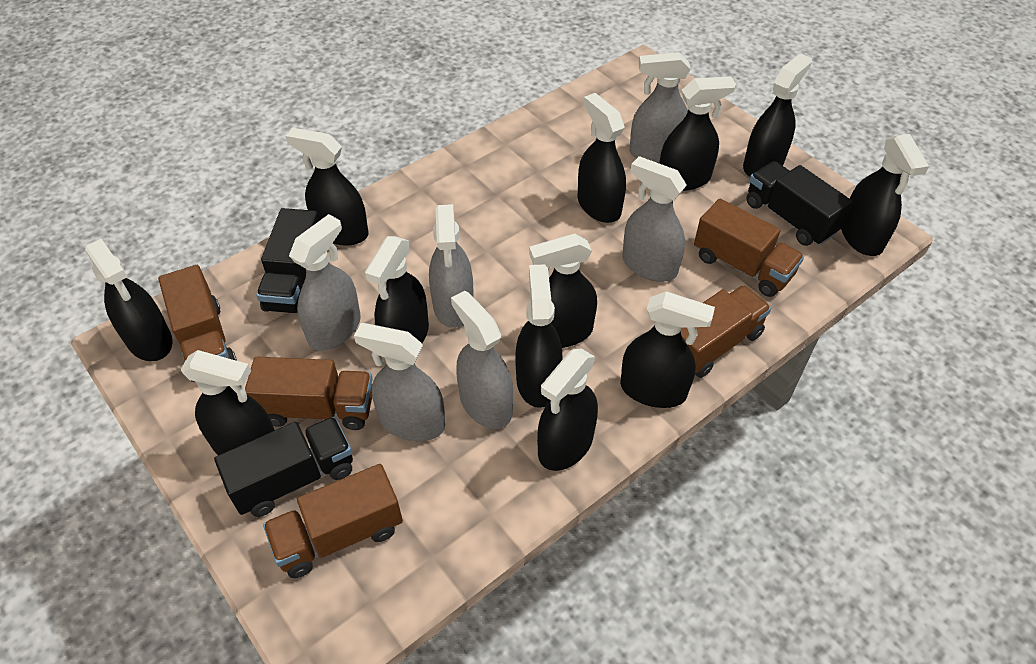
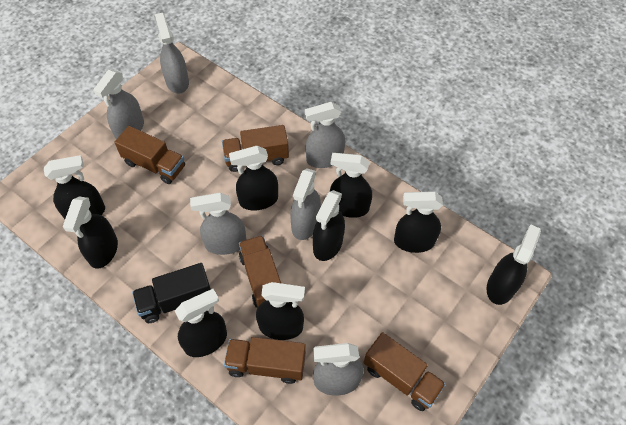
black spray bottle: [85,239,173,361] [180,350,275,455] [285,128,368,246] [365,236,429,343] [515,264,562,408] [529,234,597,348] [537,348,598,471] [578,93,626,223] [620,292,715,408] [659,76,736,191] [743,53,812,177] [841,134,929,256] = 12 -> [44,155,105,219] [63,196,118,269] [175,289,227,357] [229,146,278,210] [256,282,305,340] [313,190,345,261] [330,153,372,218] [394,191,443,253] [487,224,541,305] = 9
black truck: [214,417,353,517] [256,208,320,313] [746,161,853,246] = 3 -> [132,263,211,323] = 1

